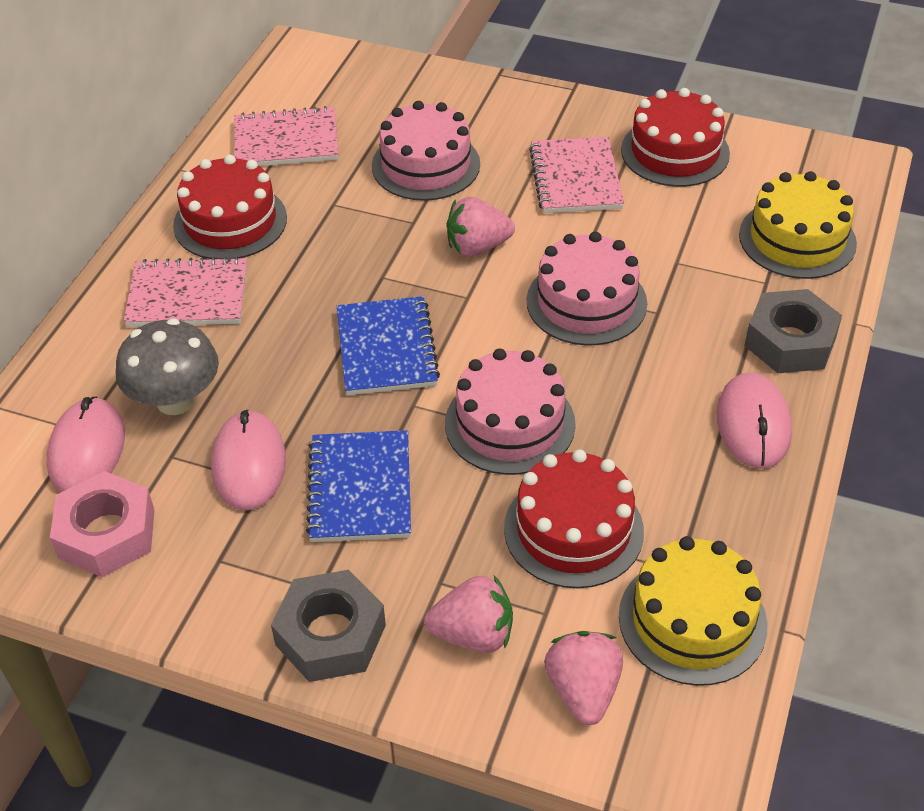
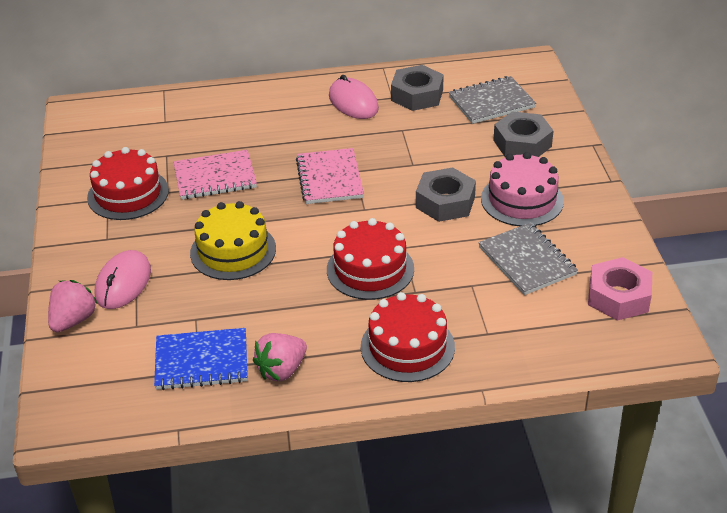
blue notebook: [306,430,411,542] [337,296,440,395] = 2 -> [154,328,248,390] = 1
grey mushroom: [116,318,219,415] = 1 -> none = 0
grey notebook: none = 0 -> [449,76,536,124] [478,223,578,295] = 2
grey nut: [271,570,386,682] [744,289,842,373] = 2 -> [391,65,444,111] [416,167,476,222] [493,112,554,157] = 3
pink cake: [372,101,480,201] [445,349,576,475] [527,232,647,346] = 3 -> [481,152,564,226] = 1
pink mouse: [47,397,125,492] [211,410,286,510] [717,372,792,469] = 3 -> [95,250,151,309] [329,75,379,119] = 2
pink notebook: [123,256,247,327] [234,106,339,166] [529,137,624,213] = 3 -> [173,150,257,200] [296,148,364,204] = 2
pink strawberry: [424,575,513,653] [447,197,515,257] [544,631,623,725] = 3 -> [48,280,98,332] [253,333,307,381] = 2
yellow cake: [619,536,767,686] [739,171,857,279] = 2 -> [190,201,276,280] = 1

